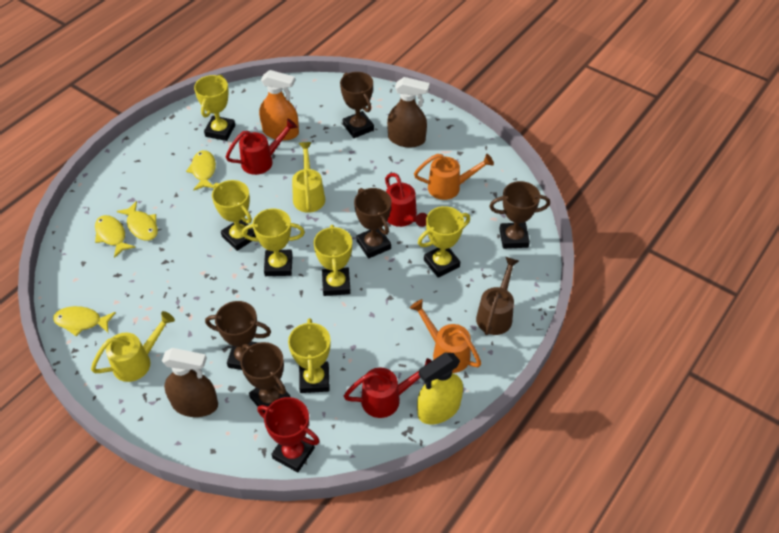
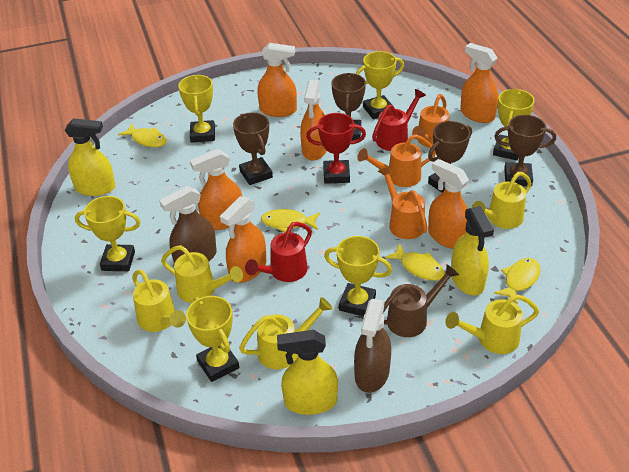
brown trophy: [205,301,271,370] [240,342,290,413] [340,72,374,138] [354,188,392,258] [489,181,550,249] = 5 -> [233,112,273,185] [331,73,366,141] [428,121,472,193] [494,115,556,187] = 4
orange spray bottle: [259,70,299,141] = 1 -> [190,149,242,230] [220,196,266,283] [257,43,297,117] [300,80,327,160] [428,159,469,249] [460,43,498,123] = 6
orange watering can: [410,299,481,373] [414,154,494,200] = 2 -> [357,134,436,187] [378,166,428,239] [412,94,449,147] = 3
red watering can: [226,119,297,175] [344,358,432,418] [385,173,427,227] = 3 -> [245,222,312,282] [372,89,426,151] = 2
yellow spray bottle: [417,353,463,424] = 1 -> [65,118,115,196] [277,330,338,415] [451,206,494,296] = 3
yellow watering can: [91,311,175,382] [292,142,325,213] = 2 -> [132,269,186,332] [161,245,243,303] [239,297,333,369] [445,294,539,354] [471,172,532,229] = 5

